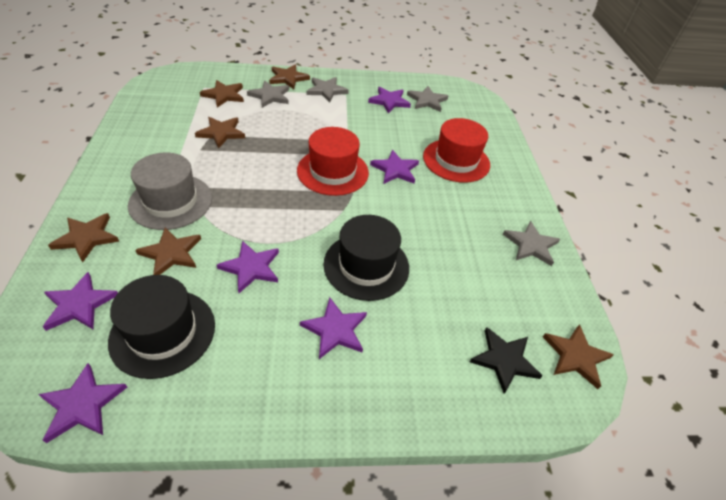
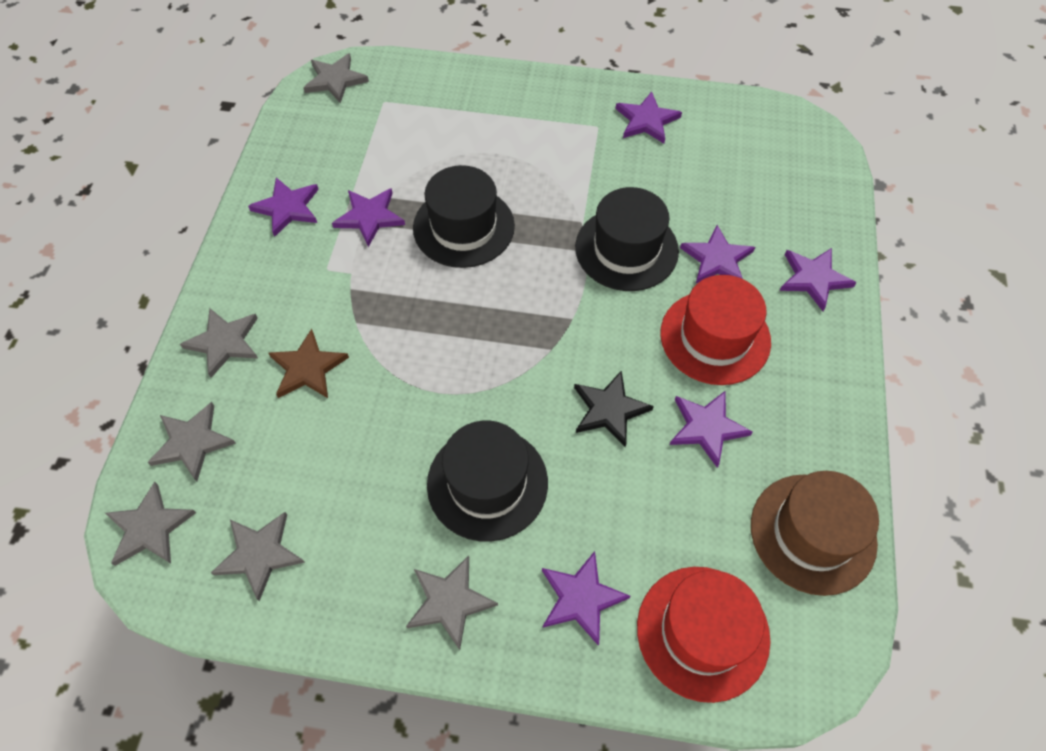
black hat: [108,275,215,379] [323,215,409,301] = 2 -> [413,165,515,268] [427,420,548,542] [575,187,679,291] = 3
brown hat: none = 0 -> [751,471,879,596] = 1
brown star: [48,213,119,262] [135,227,201,275] [195,117,245,148] [200,80,244,108] [269,65,310,89] [543,324,614,389] = 6 -> [269,329,349,398] = 1
grey hat: [128,153,212,230] = 1 -> none = 0
grey star: [247,81,289,108] [307,77,349,102] [407,86,448,112] [503,221,560,266] = 4 -> [105,481,196,566] [148,402,236,481] [180,308,258,378] [211,512,305,601] [303,53,369,103] [406,555,498,650] = 6
purple star: [38,363,127,443] [43,272,118,331] [217,241,279,293] [300,297,367,359] [368,87,411,114] [370,150,419,184] = 6 -> [248,178,319,237] [332,188,405,247] [542,551,630,646] [616,91,682,144] [669,390,753,468] [680,225,755,283] [780,248,857,311] = 7

